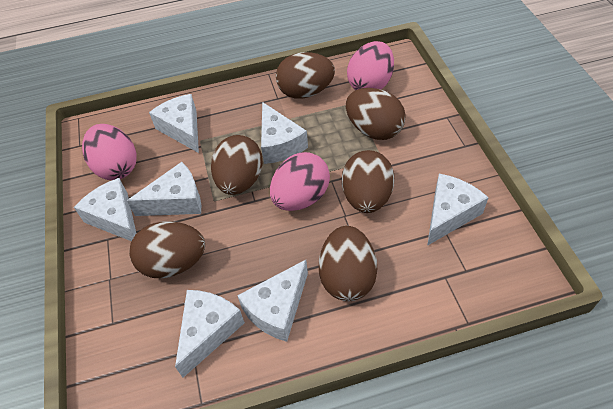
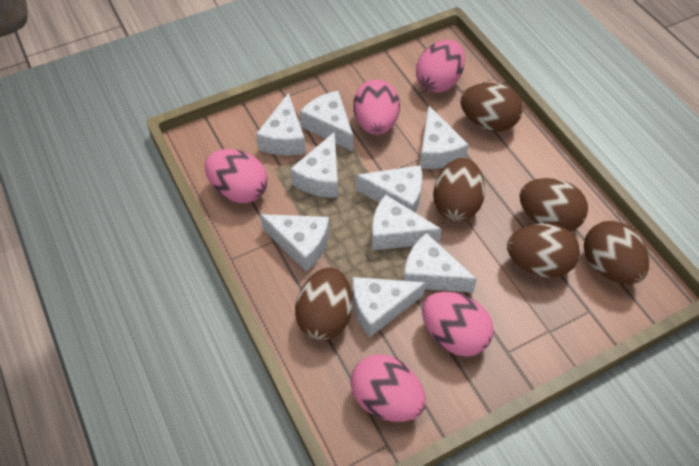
pink egg: [82,124,137,180] [270,152,330,211] [347,41,394,90] = 3 -> [205,149,268,203] [350,354,426,422] [353,79,400,135] [416,40,465,93] [422,292,494,357] = 5
white cheese: [74,178,136,241] [127,162,201,216] [149,94,199,153] [175,290,245,378] [237,260,308,342] [261,102,308,164] [427,174,489,246] = 7 -> [256,93,306,155] [260,214,329,272] [290,132,338,198] [300,91,353,151] [353,277,426,337] [356,165,422,213] [371,194,442,250] [403,233,477,293] [420,105,469,169] = 9

